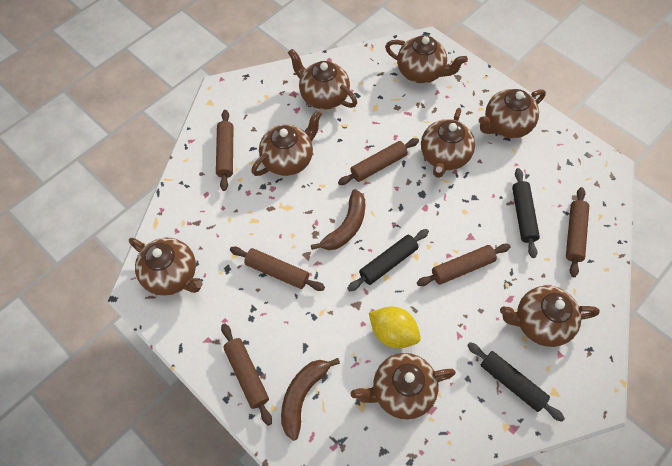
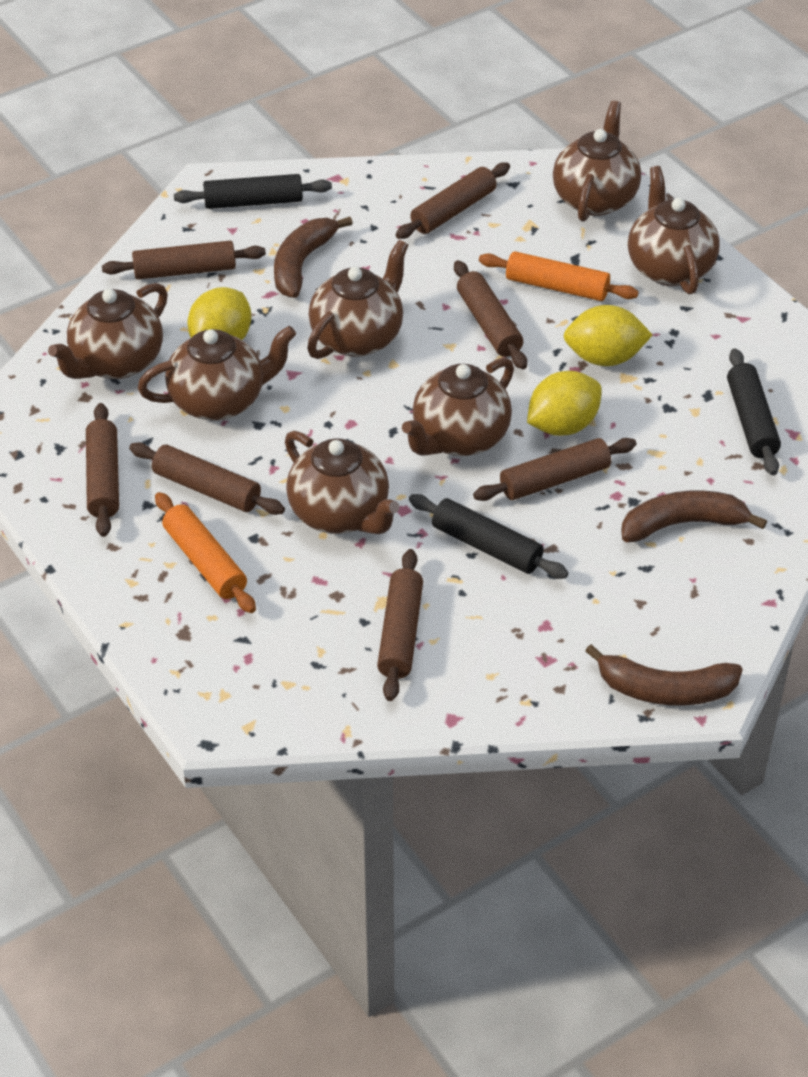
brown banana: [281,358,340,441] [311,189,365,250] = 2 -> [274,217,353,298] [585,644,743,706] [621,491,767,543] = 3
brown rolling pin: [216,110,233,191] [221,323,272,426] [230,247,325,291] [338,138,419,185] [417,244,511,286] [566,187,589,277] = 6 -> [86,403,119,537] [102,241,266,280] [129,443,285,515] [377,549,423,701] [395,162,510,239] [454,260,527,369] [473,438,636,501] = 7
brown teapot: [129,238,203,296] [251,110,322,176] [288,49,357,110] [351,353,456,420] [385,35,468,84] [421,108,475,178] [479,89,546,138] [500,286,600,347] = 8 -> [48,283,168,379] [138,326,296,421] [285,431,399,534] [307,240,408,359] [402,357,514,456] [553,101,641,222] [628,166,720,294] = 7
orange rolling pin: none = 0 -> [155,492,256,613] [479,251,638,301] = 2
yellow lemon: [369,307,421,348] = 1 -> [187,287,251,340] [527,371,602,436] [564,305,652,366] = 3

